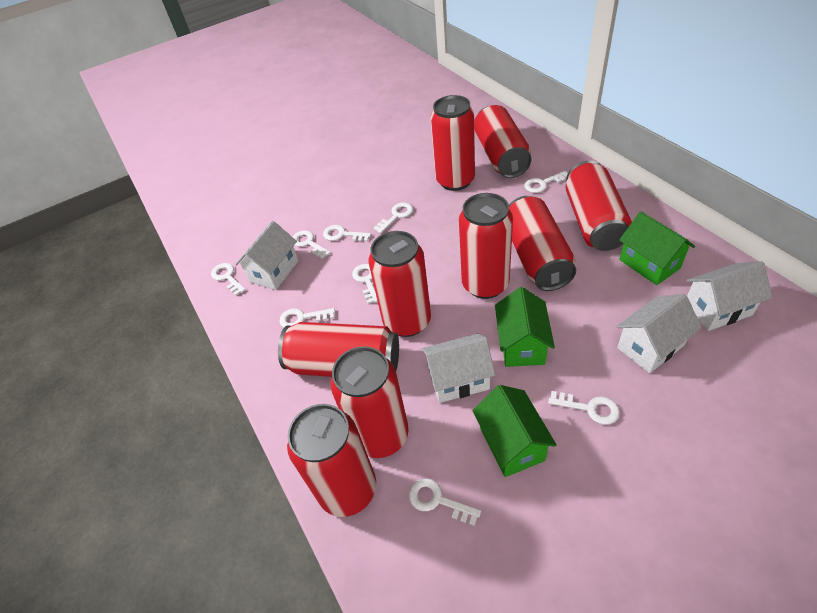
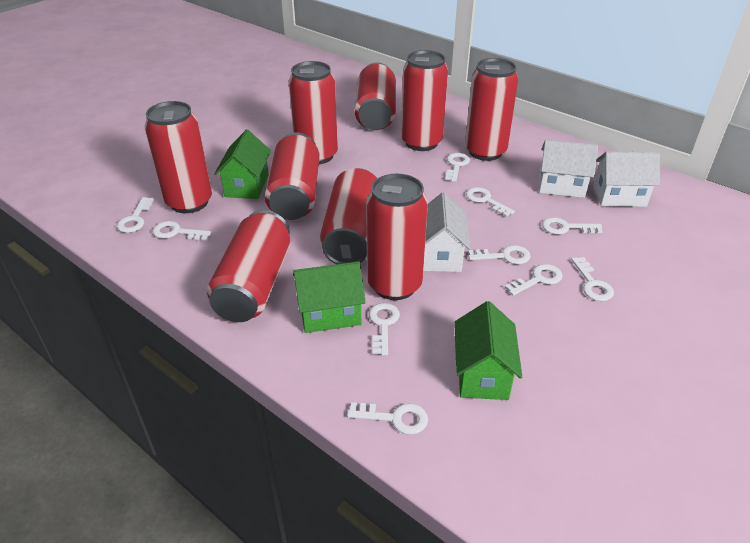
white house: [235,221,299,290] [422,334,495,403] [617,294,701,373] [686,261,772,331] = 4 -> [423,192,471,272] [539,140,598,198] [593,151,660,207] = 3
white key: [211,263,246,296] [280,308,335,327] [293,230,330,259] [323,225,371,242] [352,264,378,304] [374,202,413,233] [409,478,481,526] [524,171,568,193] [548,391,620,425] = 9 -> [117,197,154,233] [153,221,211,240] [347,402,428,435] [369,303,400,355] [445,153,470,182] [466,187,515,217] [468,245,531,264] [505,264,562,296] [542,217,603,234] [571,257,614,301] = 10

